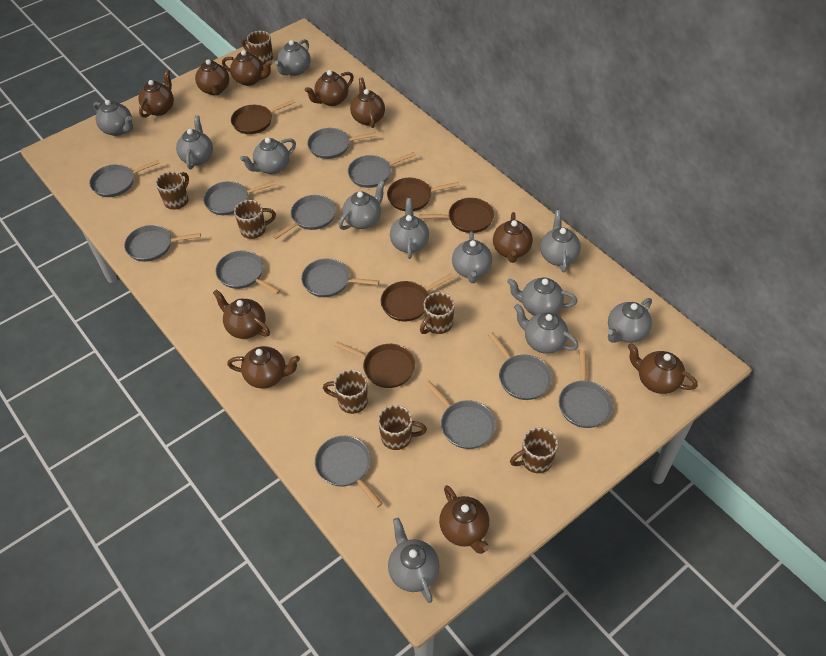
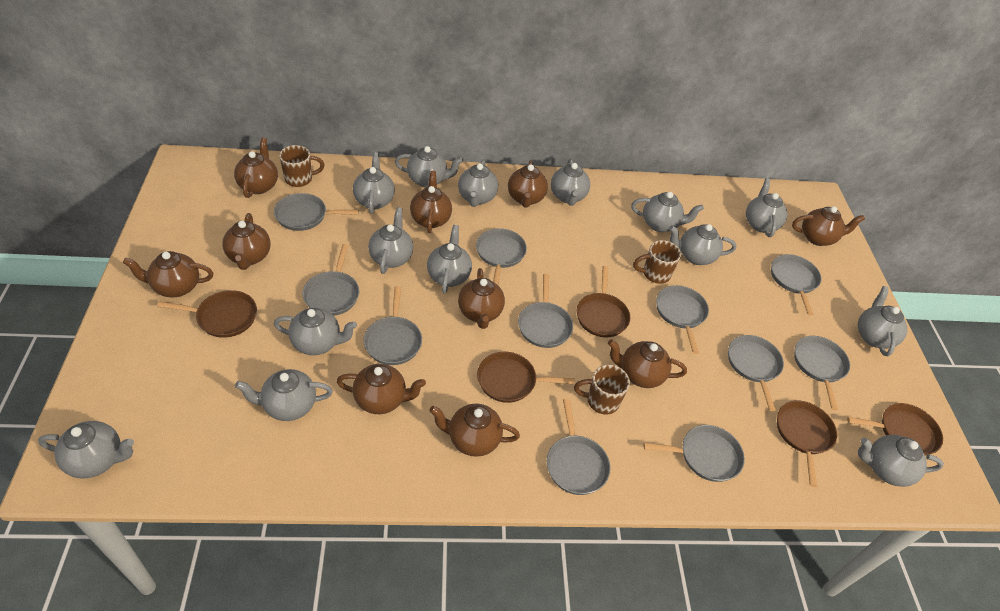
brown mug: [156,171,189,210] [234,200,276,239] [242,31,273,65] [323,370,368,414] [378,405,427,450] [420,292,455,334] [510,428,558,473] = 7 -> [279,145,324,187] [574,365,630,414] [633,240,681,284] = 3
grey pan: [89,160,160,197] [124,225,201,262] [203,181,275,215] [216,250,280,294] [273,195,336,239] [301,258,379,297] [307,128,377,159] [315,436,383,507] [348,152,416,188] [425,381,496,449] [489,332,552,400] [559,350,613,428] = 12 -> [274,193,359,231] [302,244,359,316] [364,286,422,365] [476,228,527,286] [518,274,573,348] [547,399,610,495] [644,425,745,482] [656,285,709,354] [728,335,784,411] [771,254,821,316] [794,336,850,410] = 11
grey teapot: [93,100,133,136] [176,115,213,169] [240,138,296,174] [275,39,310,76] [339,180,385,230] [388,518,440,603] [390,198,429,259] [452,231,492,283] [507,277,577,316] [514,304,579,354] [540,210,581,273] [608,298,652,343] = 12 -> [38,421,134,478] [235,369,333,421] [274,308,357,355] [353,152,395,214] [368,207,413,274] [395,146,463,188] [427,225,472,293] [458,159,498,207] [551,158,590,206] [631,192,704,232] [669,224,736,265] [746,178,787,237] [858,286,907,356] [858,435,944,487] = 14

